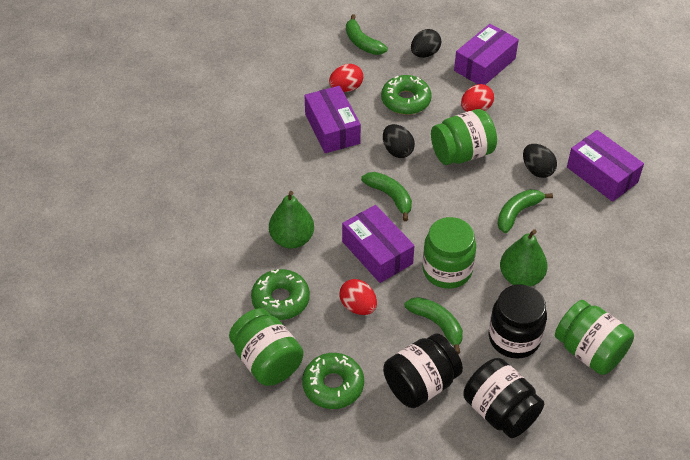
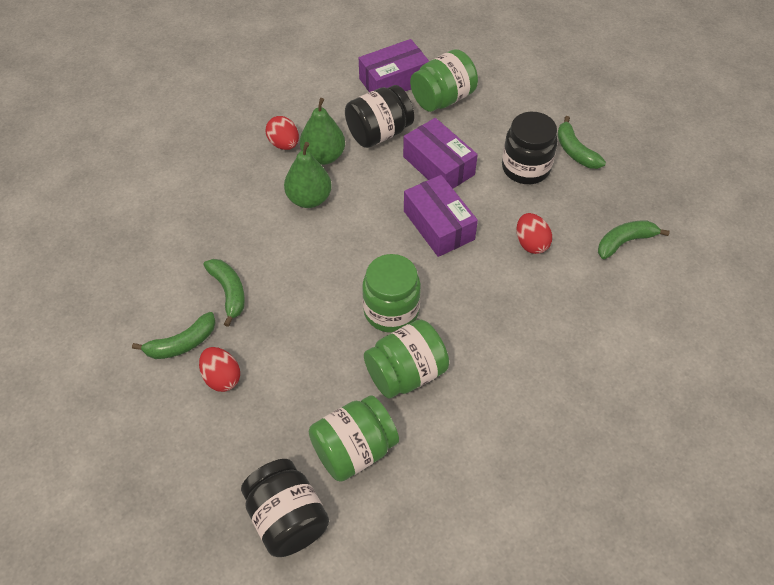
black egg: [383,124,415,158] [411,29,441,58] [523,144,557,178] = 3 -> none = 0
green donut: [251,269,310,320] [302,353,364,409] [381,75,432,115] = 3 -> none = 0
purple box: [304,86,361,153] [342,205,415,283] [454,24,519,85] [567,130,644,202] = 4 -> [359,39,429,92] [403,118,478,188] [404,175,478,257] = 3

